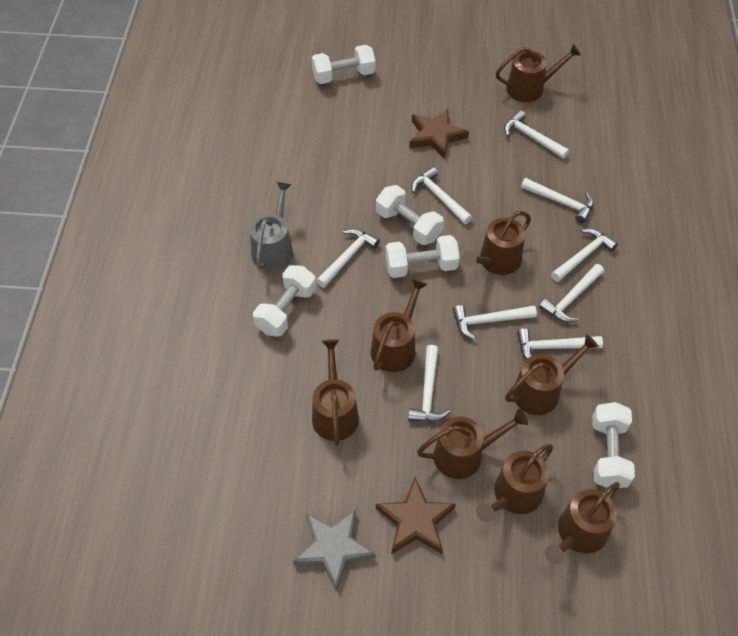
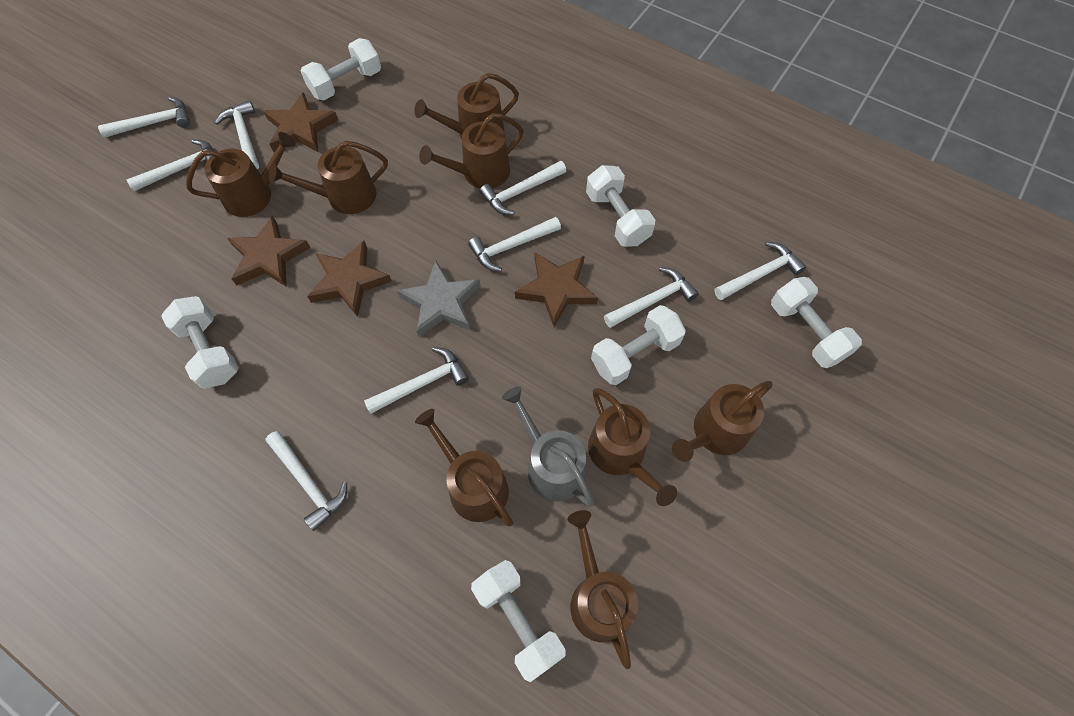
brown star: [376,478,456,554] [409,109,469,159] = 2 -> [227,216,311,287] [263,92,338,153] [307,241,392,317] [515,253,598,327] = 4
white dumbbell: [253,265,316,337] [312,45,375,84] [376,185,444,245] [385,235,460,278] [592,402,635,488] = 5 -> [161,296,239,389] [301,38,381,100] [471,560,565,682] [586,165,655,247] [591,305,686,385] [771,277,862,368] = 6

